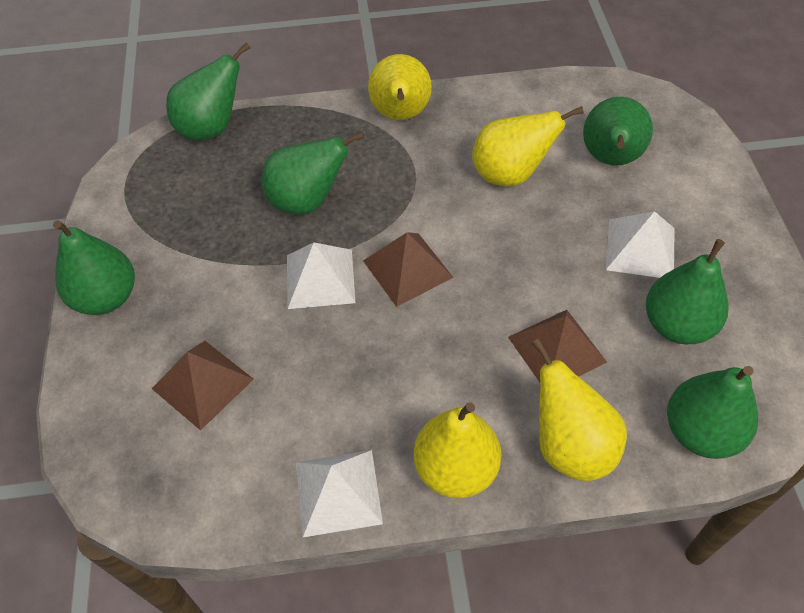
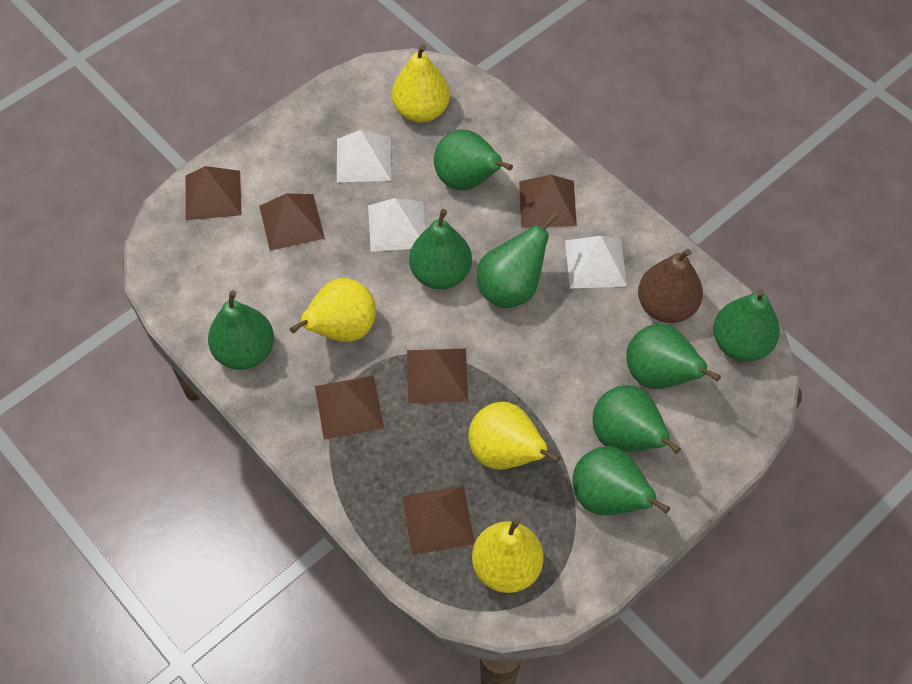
brown pear: none = 0 -> [638,249,703,323] = 1
brown pyramid: [152,341,254,431] [363,232,454,307] [508,310,607,382] = 3 -> [186,166,242,220] [259,193,325,251] [315,375,384,440] [402,486,475,555] [407,348,468,403] [519,175,577,227] = 6
green pear: [53,220,135,315] [166,42,250,141] [262,131,364,214] [583,97,653,166] [646,239,729,344] [667,366,758,459] = 6 -> [208,290,274,370] [409,209,472,289] [434,130,513,190] [477,212,558,308] [573,446,670,515] [592,385,681,454] [626,324,721,389] [713,289,780,362] = 8

